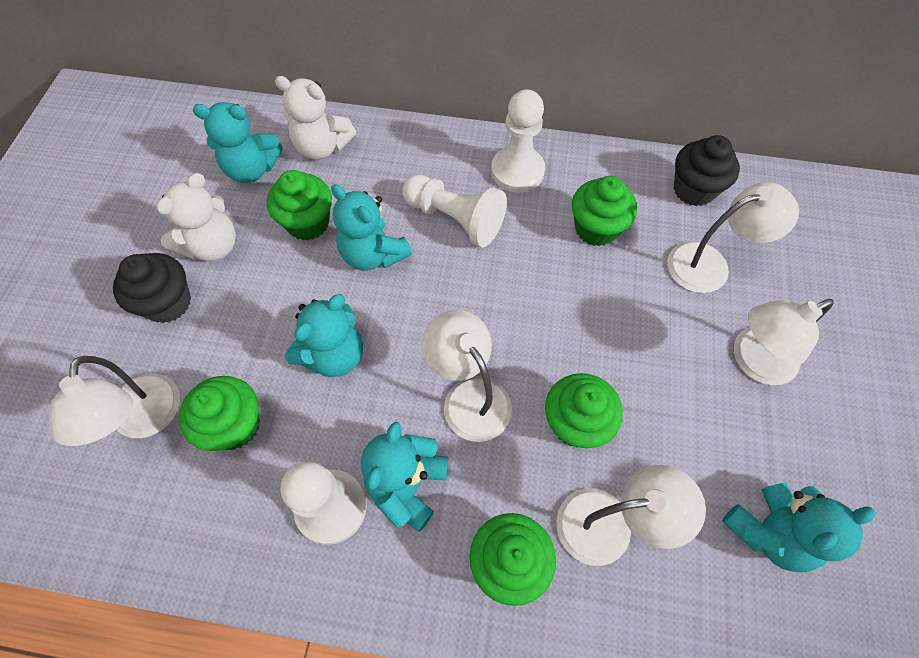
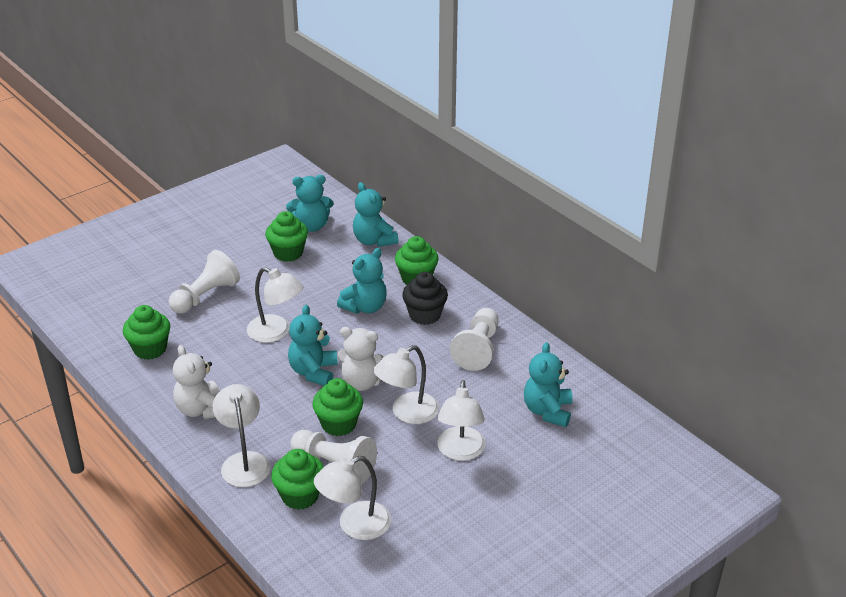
black cupcake: [113,253,191,323] [674,135,740,206] = 2 -> [402,272,448,325] = 1

